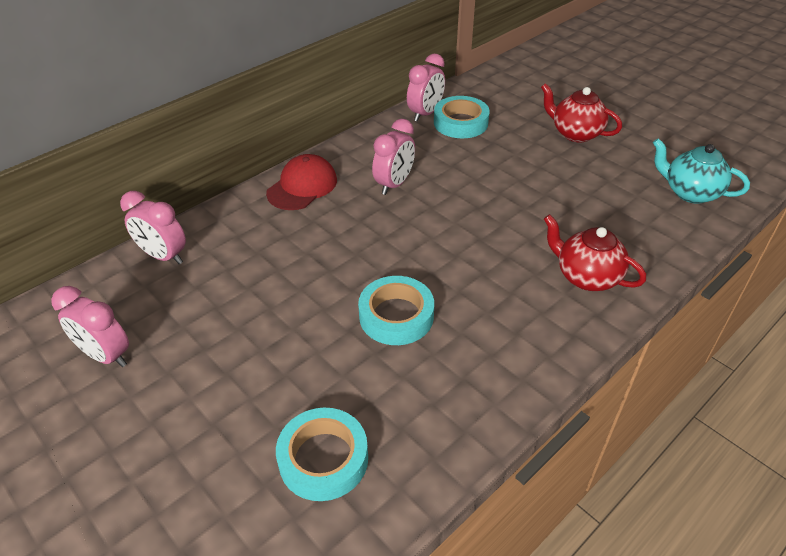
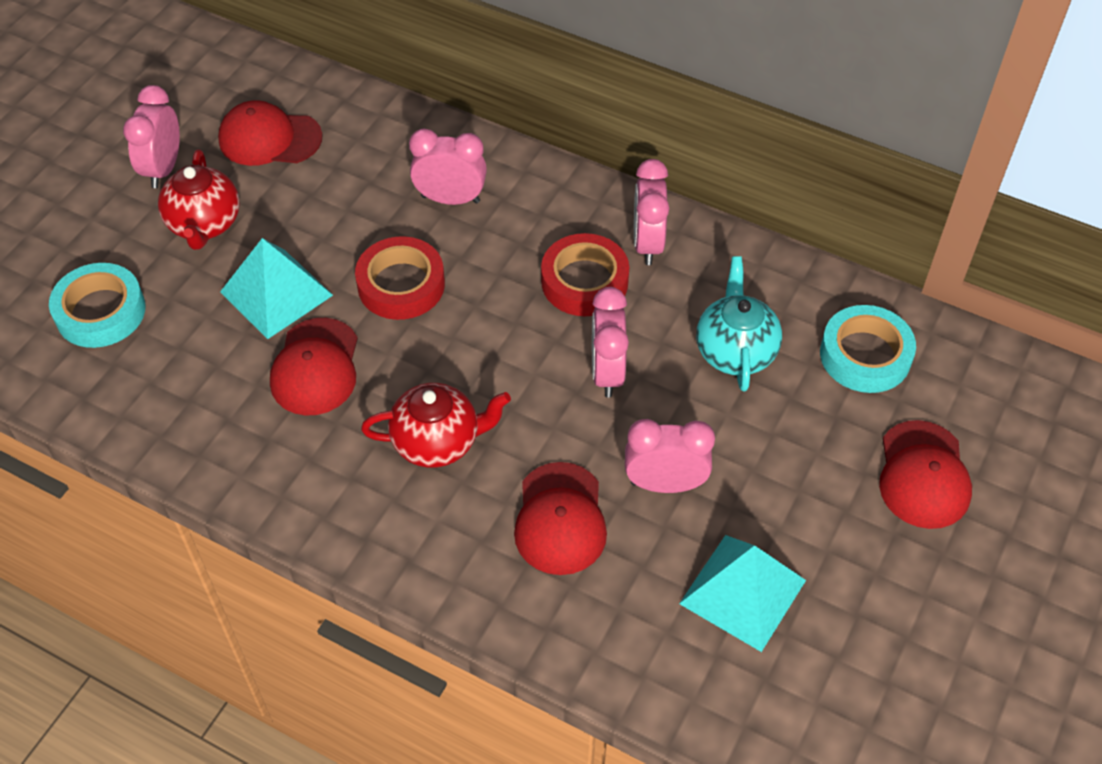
pink clock: [51,286,129,367] [120,191,186,264] [372,119,415,195] [407,54,445,122] = 4 -> [123,85,180,188] [409,128,487,205] [592,287,629,398] [625,419,715,493] [634,159,669,265] = 5
red cap: [266,154,337,210] = 1 -> [218,100,323,166] [270,318,358,416] [514,462,607,575] [879,420,972,529] = 4
red tape: none = 0 -> [355,236,445,320] [541,233,629,316] = 2
turquoise pyramid: none = 0 -> [220,238,333,339] [679,535,806,652] = 2
turquoise tape: [276,408,368,501] [358,276,434,345] [434,96,490,138] = 3 -> [49,263,146,348] [820,305,916,393] = 2

